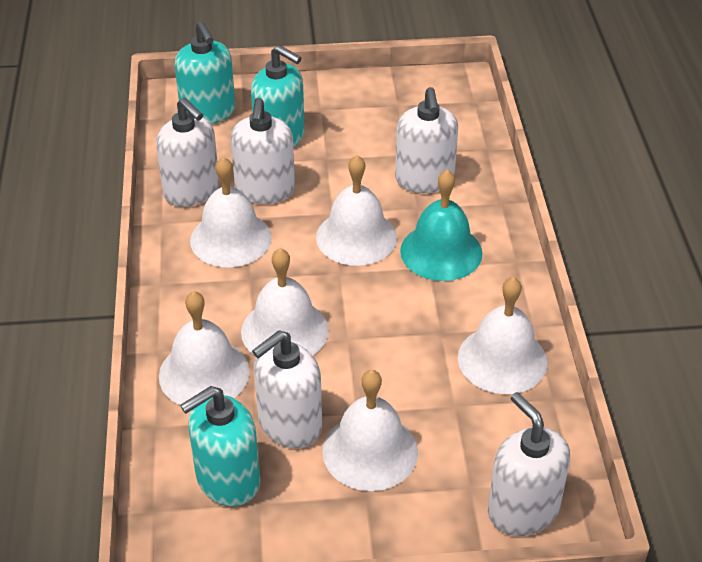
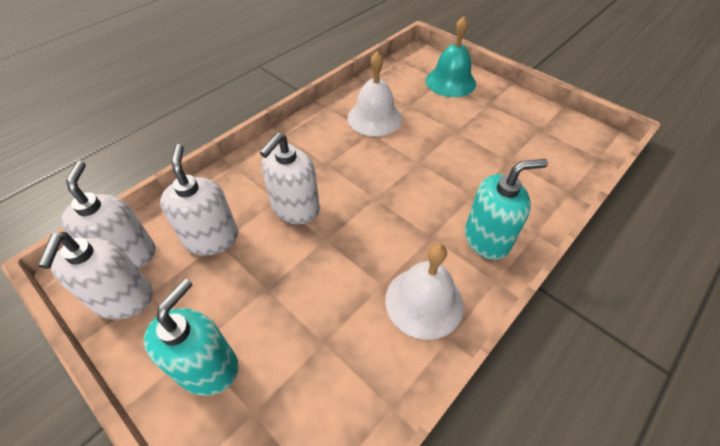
turquoise soap dispenser: [175,21,235,124] [180,386,260,506] [251,45,305,147] = 3 -> [144,278,239,396] [465,159,548,260] = 2
white bell: [159,291,249,405] [190,157,272,268] [241,248,329,356] [316,155,397,266] [322,370,418,491] [458,277,547,394] = 6 -> [348,51,402,136] [385,243,464,340] = 2
white soap dispenser: [156,98,219,207] [231,98,295,204] [252,330,322,448] [395,87,458,193] [488,392,570,536] = 5 -> [38,232,153,320] [61,161,155,269] [160,144,238,256] [260,133,320,224] = 4

